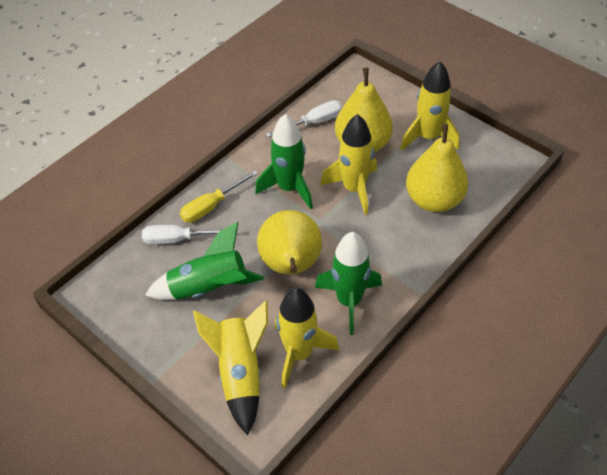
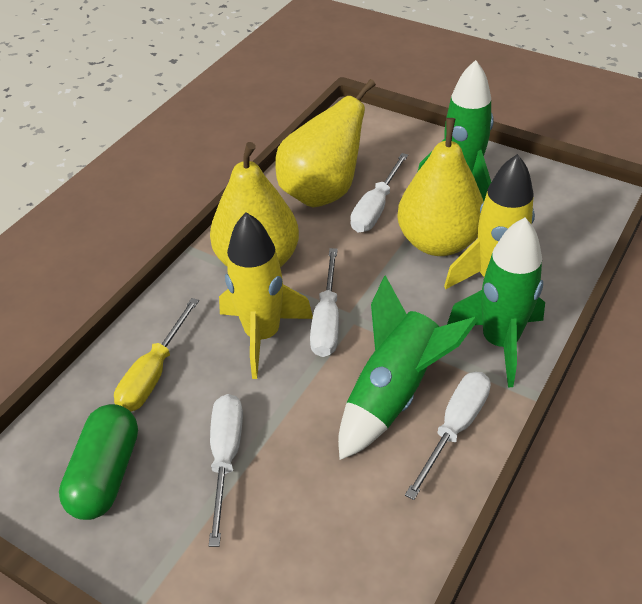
green capsule: none = 0 -> [59,404,138,520] = 1
white screwdriver: [142,225,238,245] [265,100,343,138] = 2 -> [209,394,243,547] [310,248,339,357] [350,153,408,233] [405,372,491,500] = 4
yellow rocket: [193,300,268,435] [274,287,339,388] [320,114,377,215] [400,61,460,150] = 4 -> [219,212,313,379] [444,154,535,290] = 2

